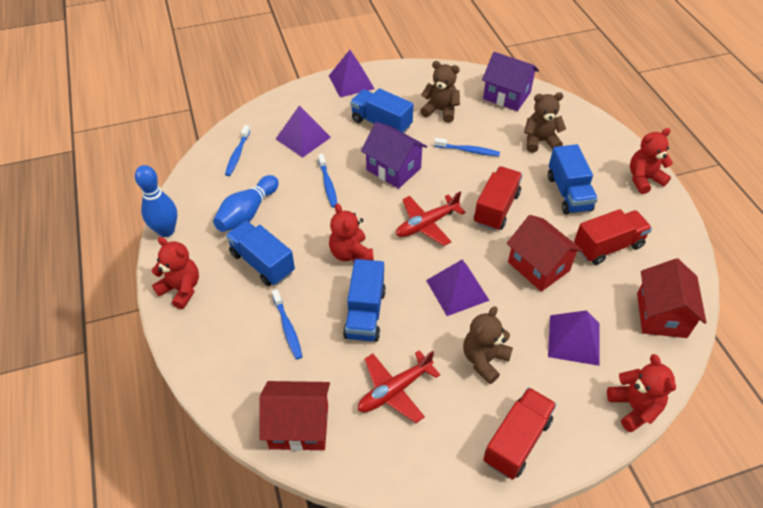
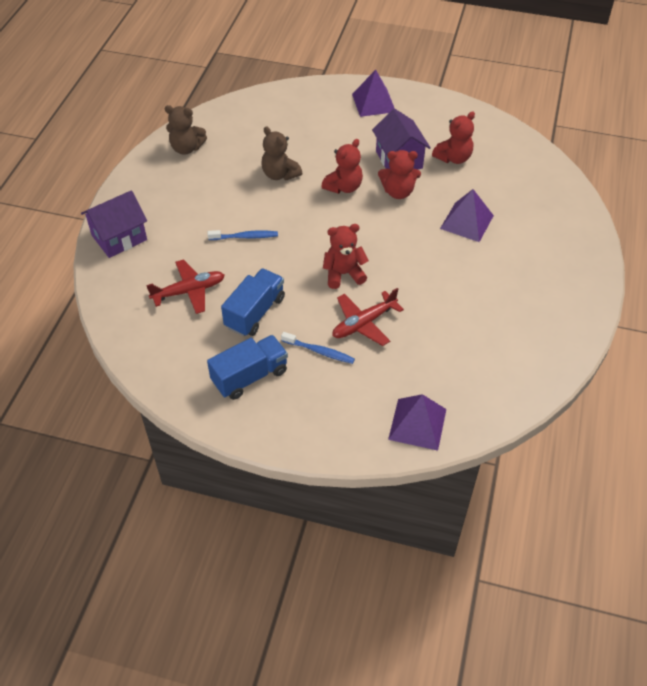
blue bowling pin: [135,165,177,237] [213,175,279,232] = 2 -> none = 0
blue toothbrush: [225,125,250,176] [272,289,303,360] [318,154,337,208] [434,138,500,156] = 4 -> [207,230,278,240] [281,332,355,364] = 2
blue truck: [226,221,295,286] [343,259,386,342] [350,88,413,133] [548,144,598,214] = 4 -> [207,335,288,400] [221,268,285,337] = 2
brown teddy bear: [420,61,460,123] [463,306,513,384] [524,92,566,153] = 3 -> [165,105,207,155] [261,126,302,181] = 2
purple pyramid: [276,105,331,158] [329,50,374,97] [426,260,490,316] [548,310,600,366] = 4 -> [352,70,395,117] [388,394,446,451] [440,189,494,242] = 3
red house: [259,381,330,451] [507,215,583,292] [637,258,706,338] = 3 -> none = 0
red truck: [474,166,523,231] [483,387,557,480] [574,209,652,265] = 3 -> none = 0

